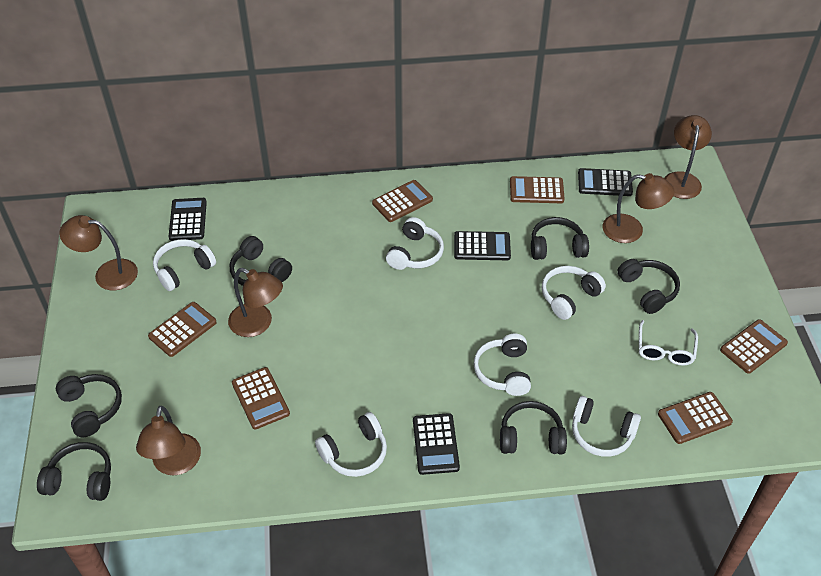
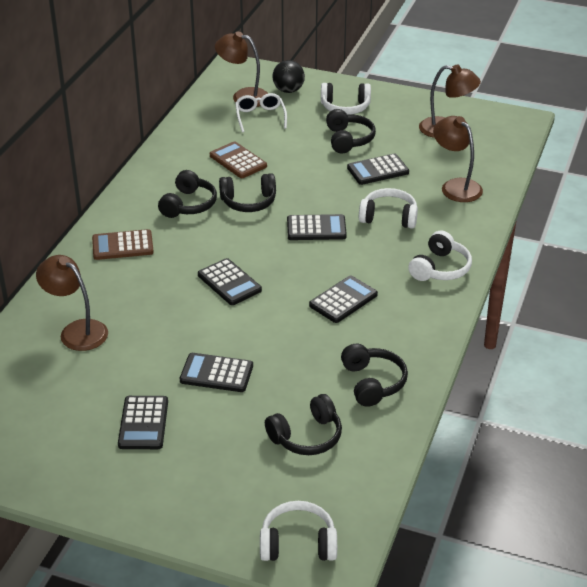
black ball: none = 0 -> [272,60,305,93] = 1
black calculator: [169,198,207,241] [413,413,460,475] [454,231,511,260] [578,168,633,196] = 4 -> [118,396,168,449] [180,353,253,392] [198,258,262,305] [287,214,347,240] [309,275,378,323] [347,154,409,185] = 6
black headphones: [37,442,111,501] [56,374,122,437] [230,236,292,286] [500,401,567,454] [531,217,589,260] [617,259,680,314] = 6 -> [158,170,217,218] [219,173,276,212] [265,394,342,455] [326,109,376,154] [341,344,408,407] = 5
brown calculator: [148,302,217,357] [232,367,290,429] [372,180,433,222] [510,176,565,203] [658,392,733,444] [720,319,788,374] = 6 -> [92,229,154,260] [210,141,267,178] = 2
brown lamp: [59,215,138,290] [136,406,201,475] [228,268,283,337] [602,173,674,243] [664,115,712,199] = 5 -> [36,255,108,351] [215,31,268,107] [419,64,481,138] [433,116,483,202] = 4
white headphones: [153,239,216,291] [315,412,387,477] [386,217,444,270] [473,333,531,396] [542,266,606,320] [572,396,641,457] = 6 -> [260,501,337,561] [321,83,371,114] [359,188,418,229] [408,231,472,281] = 4

